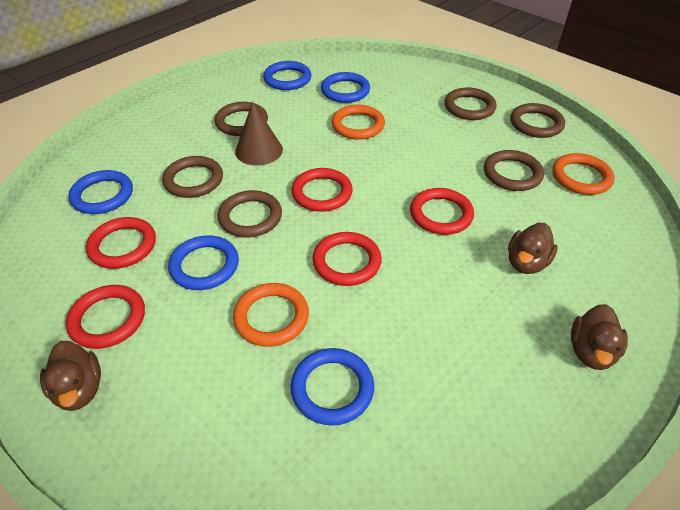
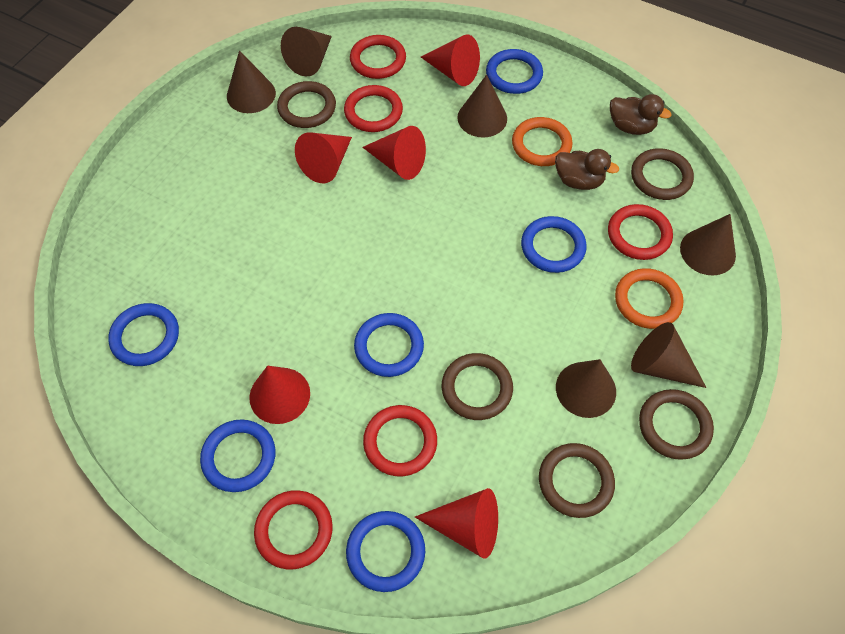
blue ring: [68,170,133,214] [168,235,239,290] [263,61,311,90] [291,348,374,426] [321,72,370,103] = 5 -> [108,303,179,366] [200,419,275,492] [346,511,425,592] [354,313,424,377] [486,49,543,94] [521,216,587,273] = 6
brown cone: [235,101,283,165] = 1 -> [227,50,276,113] [281,27,332,76] [457,75,507,138] [556,359,616,418] [631,322,707,388] [680,214,736,275] = 6
brown duck: [40,341,101,411] [508,223,558,274] [571,304,628,370] = 3 -> [555,149,619,190] [610,94,672,135] = 2
brown ring: [162,156,223,198] [214,102,268,136] [218,190,282,238] [445,87,497,120] [484,150,544,191] [510,103,565,138] = 6 -> [277,81,336,128] [442,353,513,420] [539,443,615,518] [631,148,694,200] [639,389,714,460] = 5
orange ring: [233,283,309,347] [332,105,385,140] [552,153,615,195] = 3 -> [512,117,573,166] [615,268,684,329] = 2
red cone: none = 0 -> [250,366,310,424] [295,133,352,183] [362,126,426,180] [415,488,498,559] [421,34,480,86] = 5

